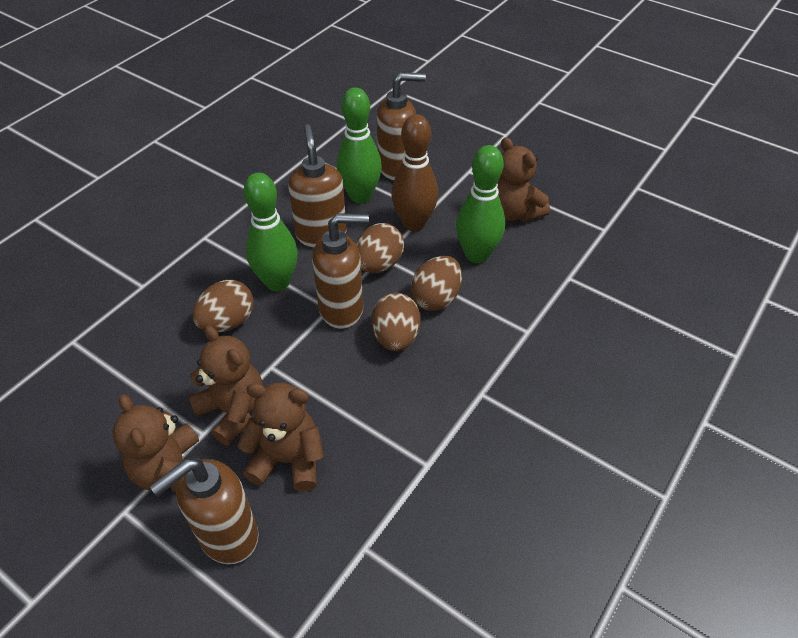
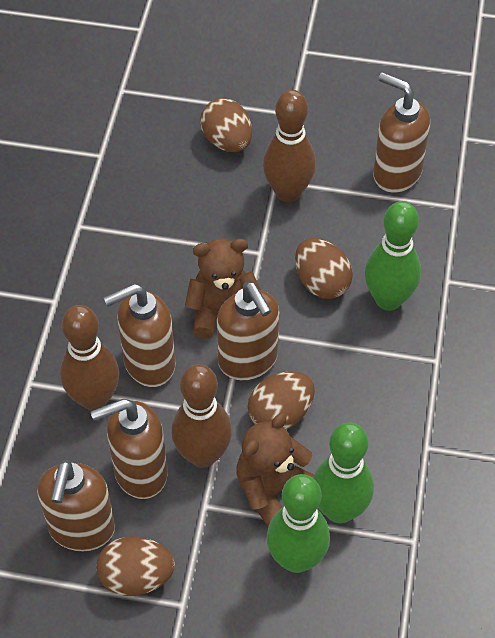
brown bowling pin: [391,114,438,231] = 1 -> [60,305,119,411] [171,364,232,468] [263,90,316,202] = 3
brown soap dispenser: [150,458,259,564] [288,124,347,247] [312,213,369,329] [377,72,426,180] = 4 -> [37,460,115,551] [91,399,168,499] [104,284,175,387] [217,282,279,380] [373,72,430,193] = 5
brown teddy bear: [113,394,199,492] [188,326,263,446] [237,383,324,492] [497,137,550,222] = 4 -> [185,238,261,339] [237,413,314,526] = 2

